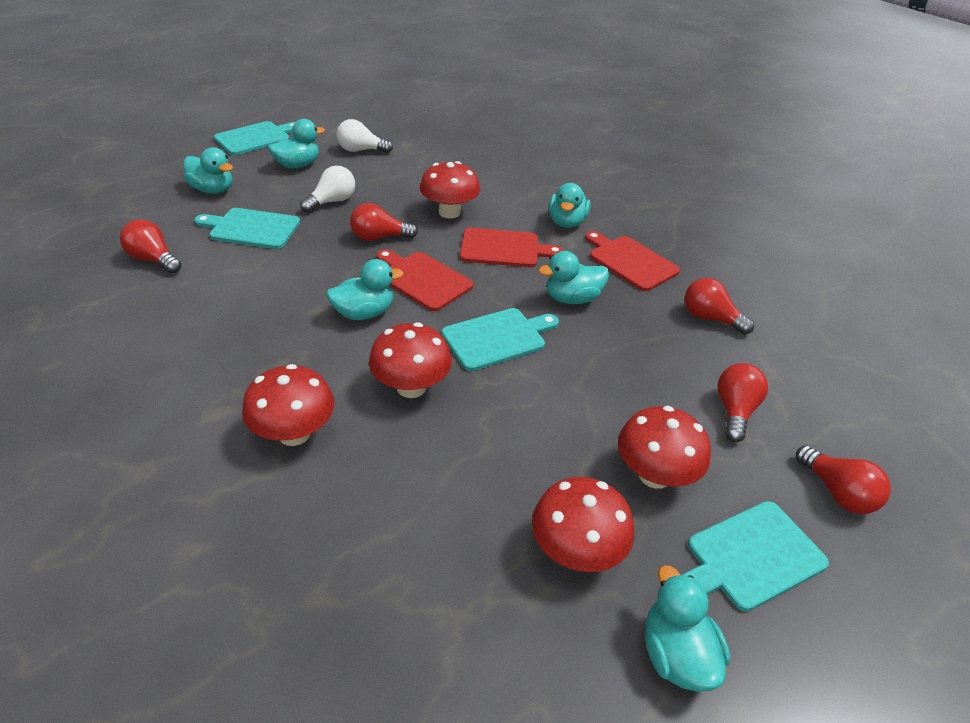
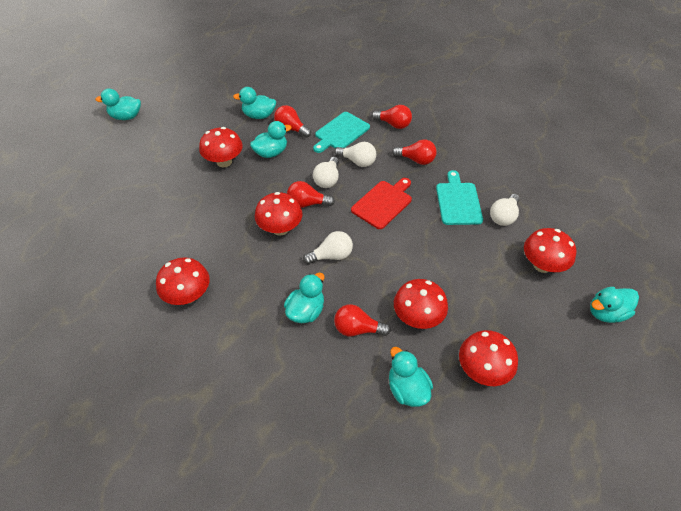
red cutting board: [376,249,473,311] [460,228,564,267] [585,231,680,291] = 3 -> [351,178,412,229] = 1
red mushroom: [242,364,334,446] [369,322,452,398] [420,161,480,219] [532,477,634,572] [618,406,711,489] = 5 -> [156,258,210,305] [199,127,243,168] [255,192,303,236] [394,279,448,329] [459,330,518,386] [524,228,576,273] = 6
turquoise cutting board: [194,208,300,249] [214,121,295,155] [442,308,559,371] [682,501,829,611] = 4 -> [313,112,370,153] [436,170,483,225] = 2
white light bulb: [300,166,355,213] [336,119,393,153] = 2 -> [303,231,353,264] [313,157,339,188] [334,142,376,167] [490,194,520,226] = 4

